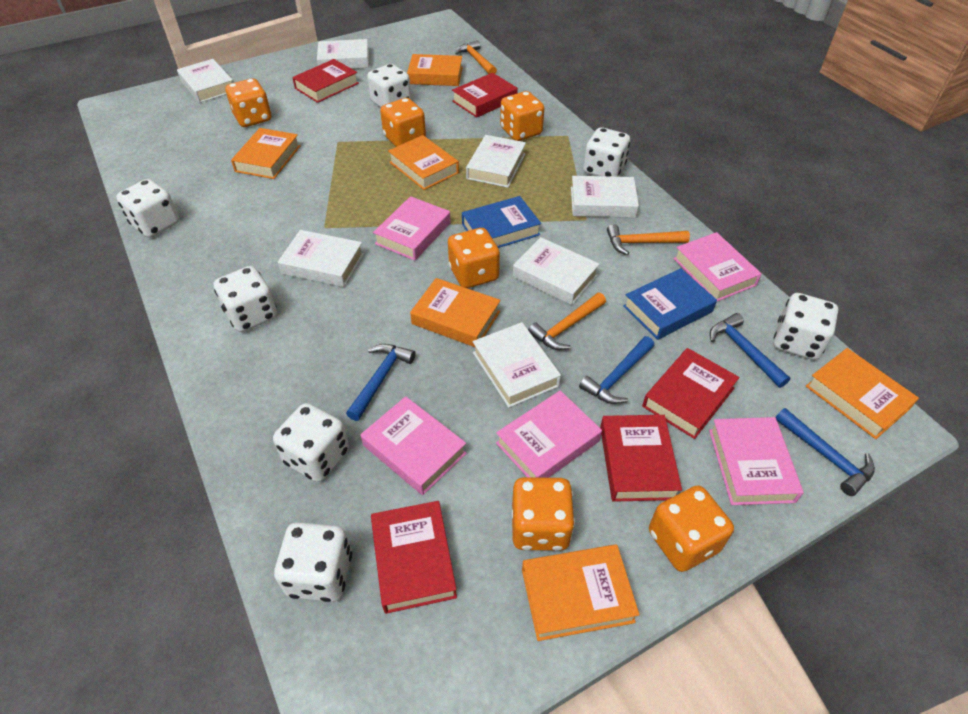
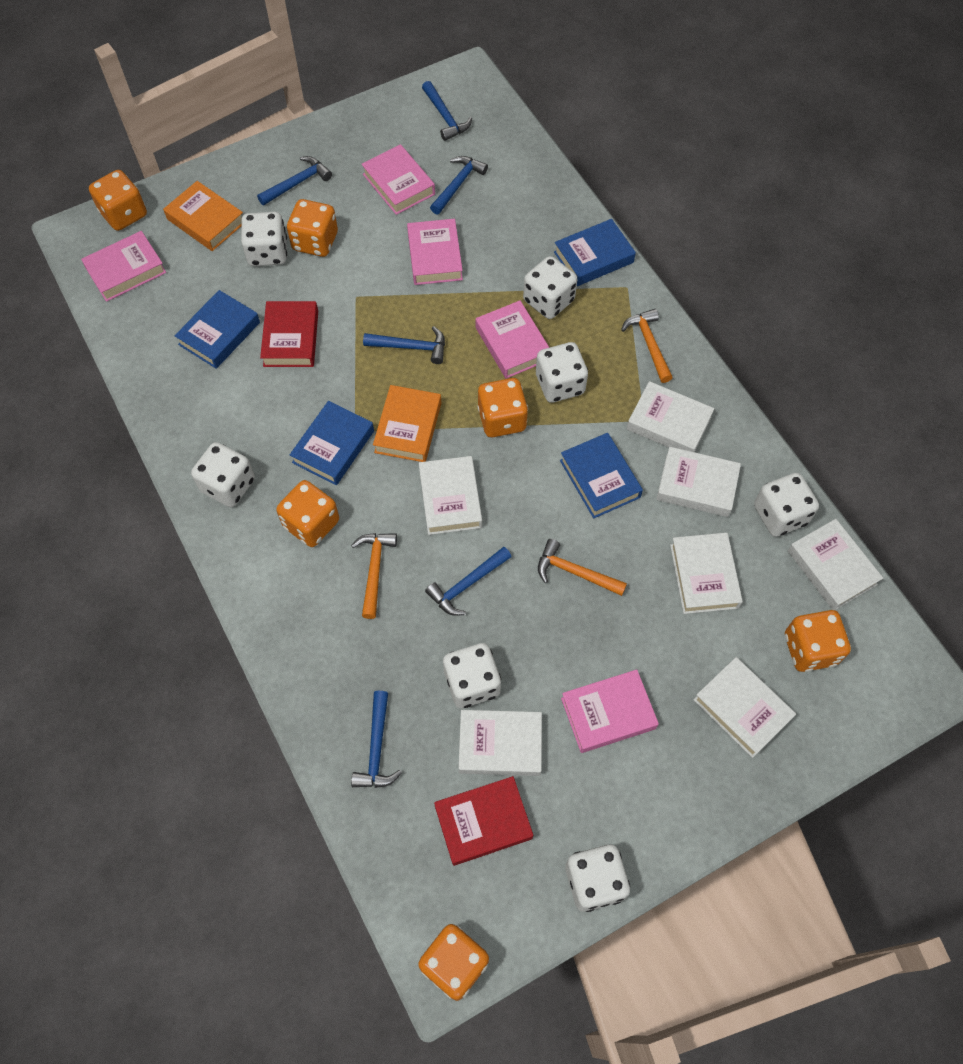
blue book: [462,196,541,248] [623,268,717,340] = 2 -> [174,290,260,369] [290,401,374,485] [554,219,636,286] [560,433,643,518] = 4
blue hammer: [346,344,416,421] [579,336,654,404] [710,313,790,388] [775,408,875,496] = 4 -> [257,156,332,205] [351,691,402,788] [363,326,445,364] [422,81,472,141] [425,547,512,616] [430,156,488,214] = 6
orange book: [231,128,300,179] [388,135,459,190] [407,54,463,86] [410,278,501,347] [522,544,640,641] [806,348,919,439] = 6 -> [163,181,243,251] [373,385,441,462] = 2
red book: [292,59,359,103] [371,501,457,614] [452,73,518,118] [600,415,682,502] [642,348,739,439] = 5 -> [260,301,318,367] [434,776,533,866] = 2

